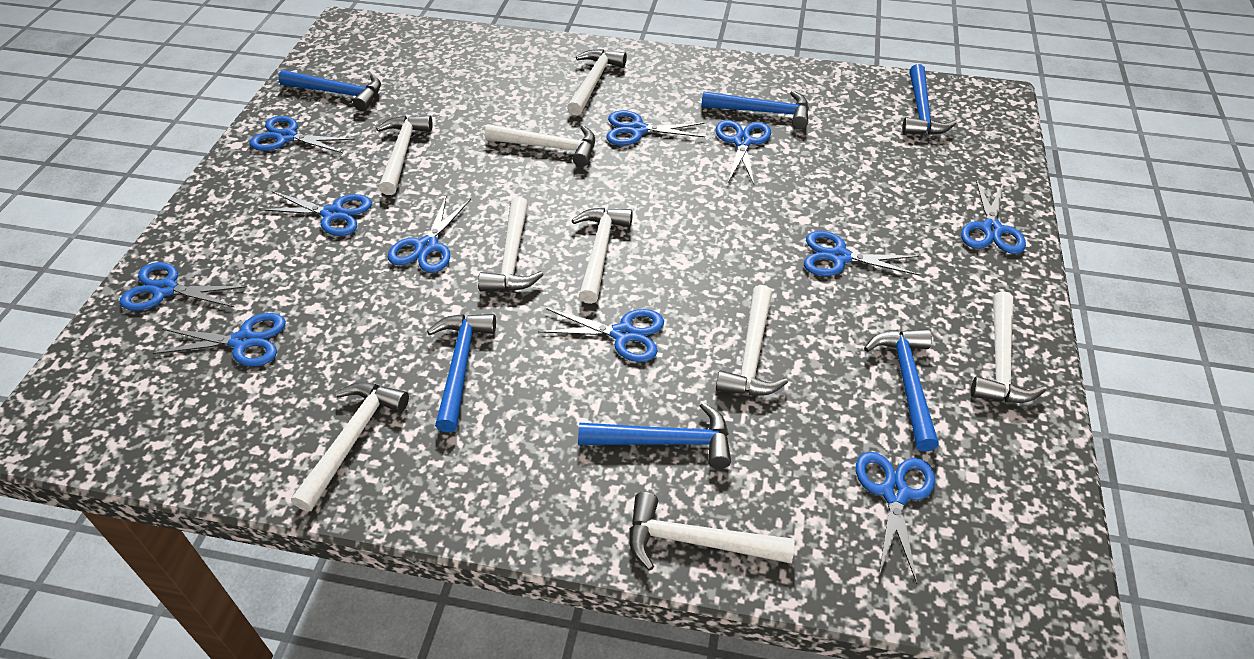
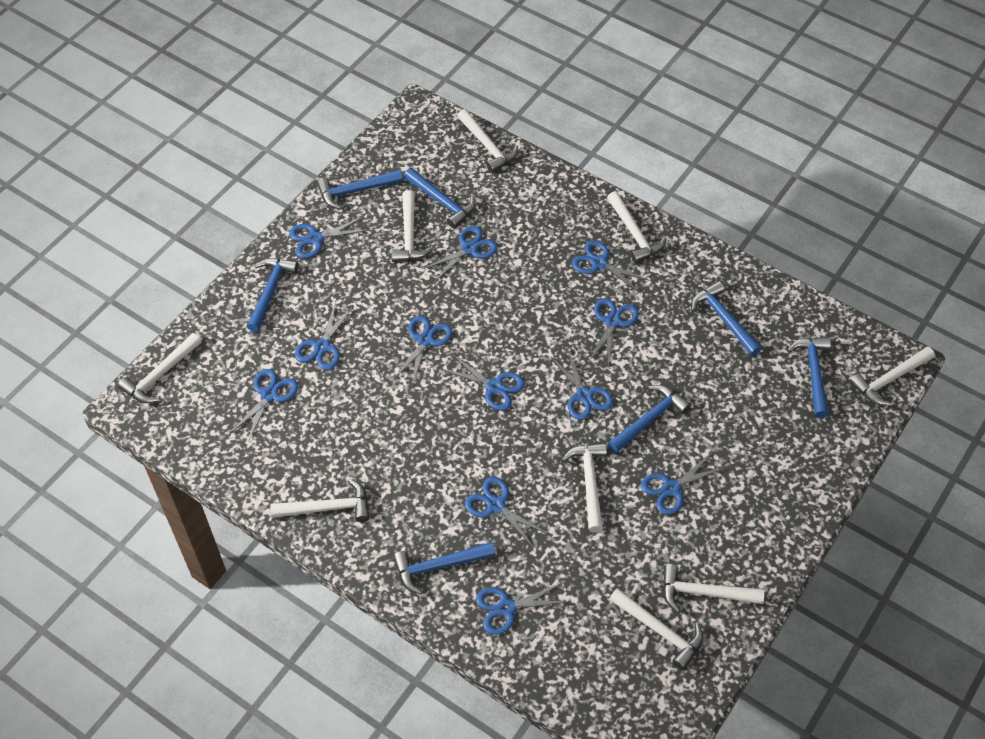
blue hammer: [278,70,381,111] [427,314,496,432] [578,402,731,469] [702,91,809,129] [864,329,939,451] [902,64,957,135] = 6 -> [247,258,299,332] [317,170,403,210] [393,542,496,595] [404,168,476,229] [608,385,691,453] [691,281,762,356] [787,337,831,418] = 7
blue scissors: [120,262,247,311] [153,313,286,367] [249,116,355,153] [259,191,372,236] [387,195,471,273] [538,308,664,362] [606,111,705,146] [716,120,771,184] [804,231,920,276] [856,452,935,584] [961,179,1026,254] = 11 -> [229,369,298,441] [289,217,369,258] [295,301,354,370] [394,316,452,386] [423,226,498,281] [441,354,525,411] [465,477,548,548] [476,582,568,635] [550,349,613,420] [572,240,651,293] [589,298,639,367] [641,453,726,515] = 12

